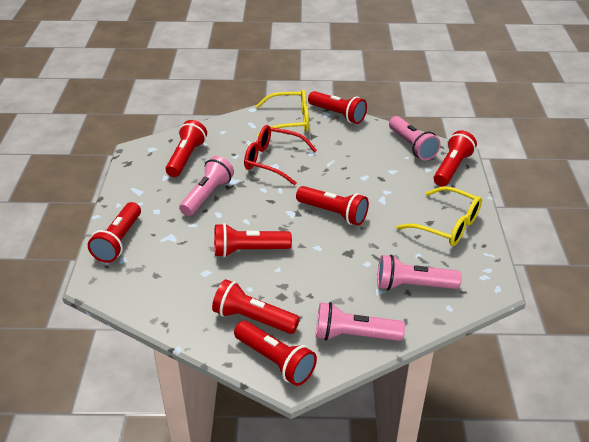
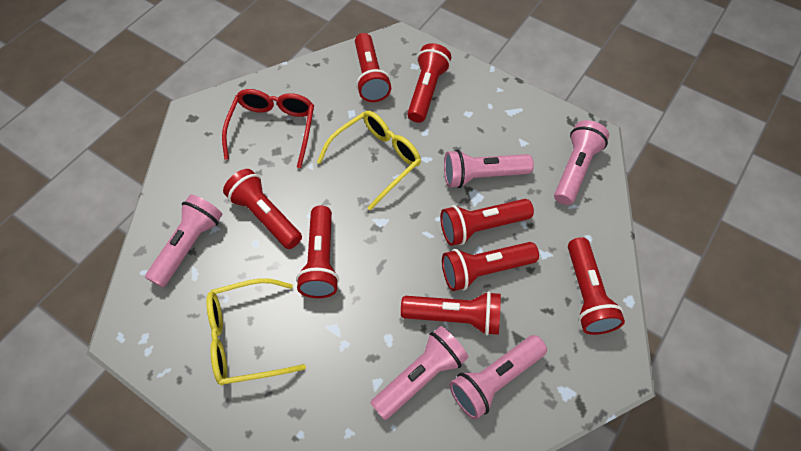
pink flashlight: [179,156,234,216] [316,302,405,341] [377,255,462,290] [389,116,441,160] = 4 -> [145,194,222,287] [371,326,469,420] [444,149,534,188] [449,335,547,420] [554,120,609,205] = 5

